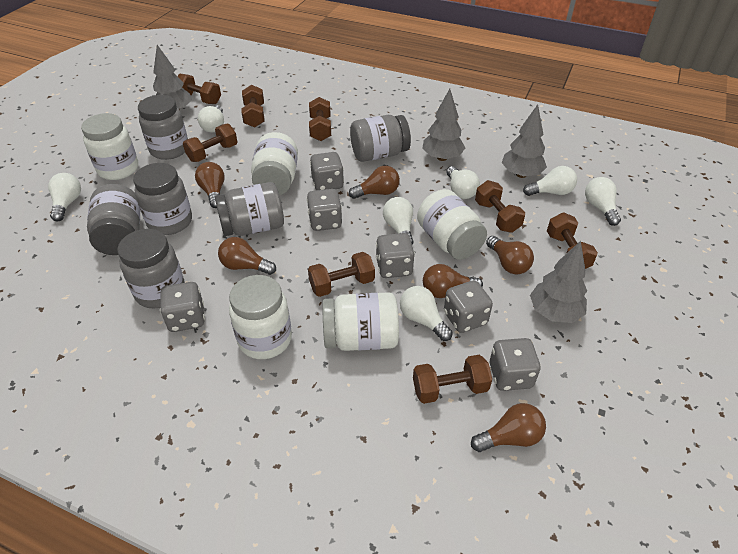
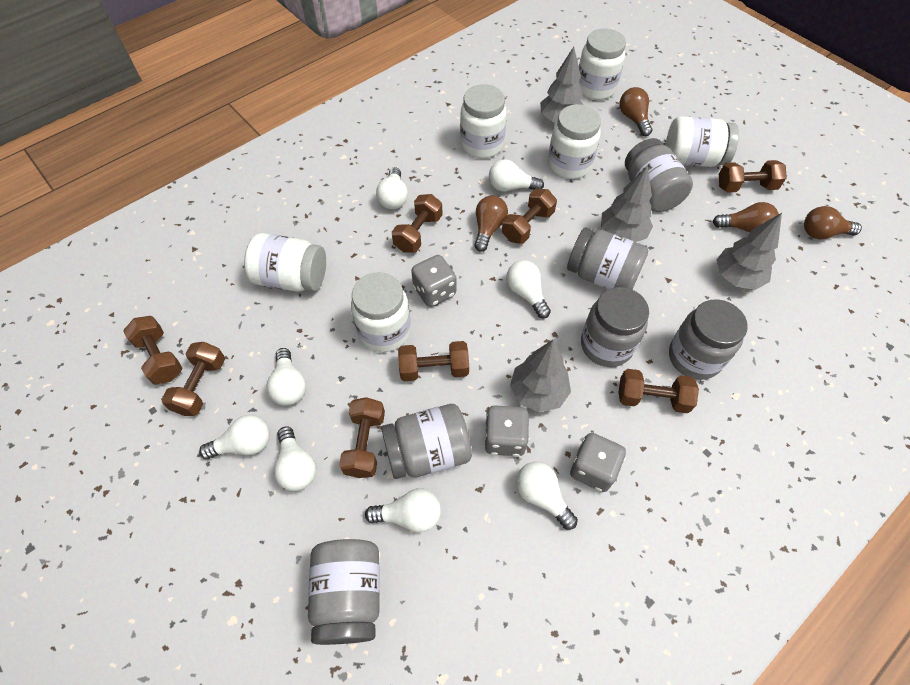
brown light bulb: [195,162,225,208] [218,237,276,275] [349,166,400,199] [423,264,483,298] [471,403,546,452] [486,236,534,274] = 6 -> [474,195,508,252] [620,87,652,136] [713,202,779,232] [804,206,862,239] = 4
grey dice: [160,282,205,332] [307,189,342,231] [310,152,344,190] [376,233,415,278] [444,280,493,333] [490,338,541,391] = 6 -> [411,255,456,307] [484,405,529,457] [570,433,626,492] = 3
white jar: [81,113,138,180] [229,275,292,359] [251,132,298,196] [322,292,399,351] [417,189,487,260] = 5 -> [244,233,326,292] [351,272,411,352] [460,84,507,158] [548,104,601,179] [579,28,626,100] [666,116,739,167] = 6
white light bulb: [48,173,81,221] [198,105,224,133] [383,197,413,245] [400,286,453,341] [447,166,480,199] [523,166,577,196] [585,177,621,226] = 7 -> [199,415,270,459] [266,348,306,405] [274,426,316,491] [365,488,441,533] [376,167,408,209] [489,159,544,192] [506,260,551,318] [516,462,578,530] = 8

